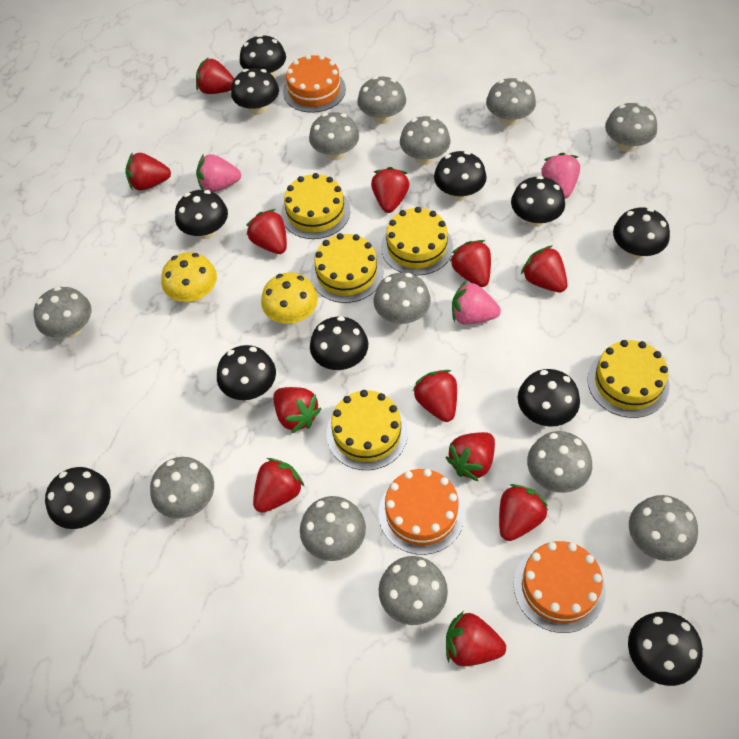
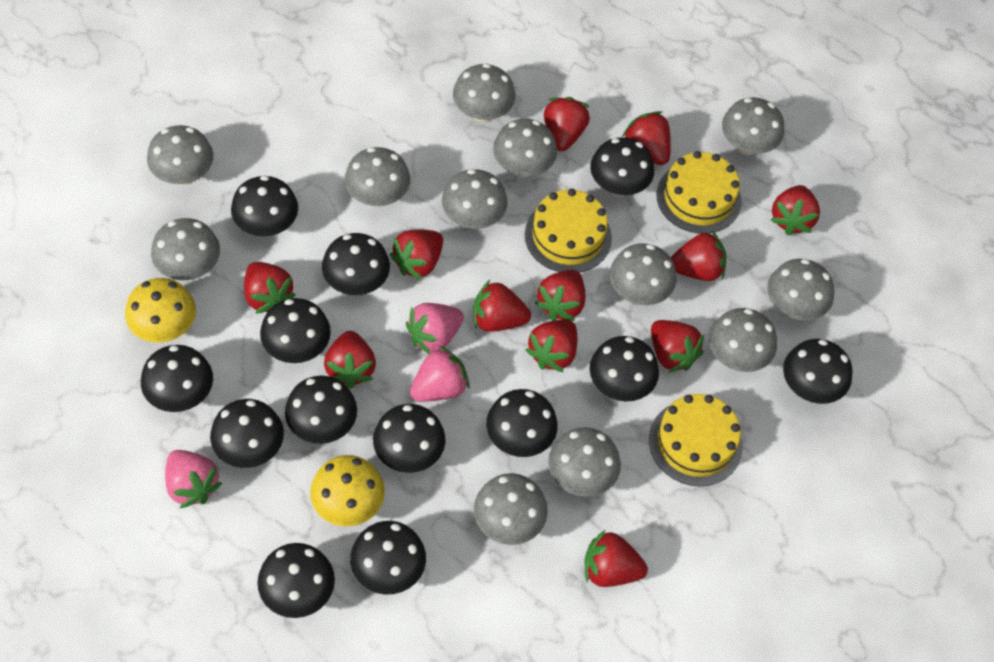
black mushroom: [45,467,111,529] [175,190,228,239] [217,345,276,400] [231,68,279,115] [240,34,286,77] [310,316,368,370] [434,151,487,201] [511,176,565,227] [518,369,580,427] [613,207,670,259] [628,612,703,686] = 11 -> [141,345,213,412] [210,399,284,468] [231,176,298,236] [257,543,335,618] [260,298,331,363] [285,376,357,444] [322,233,390,295] [350,521,426,595] [373,404,446,473] [486,389,558,457] [590,137,654,196] [590,336,659,401] [783,339,853,404] = 13
orange cake: [283,54,346,113] [379,469,465,555] [514,541,606,633] = 3 -> none = 0
yellow cake: [281,173,350,239] [310,233,383,303] [326,390,408,470] [381,207,453,276] [587,340,669,418] = 5 -> [525,189,612,273] [649,394,743,486] [656,151,742,234] = 3

